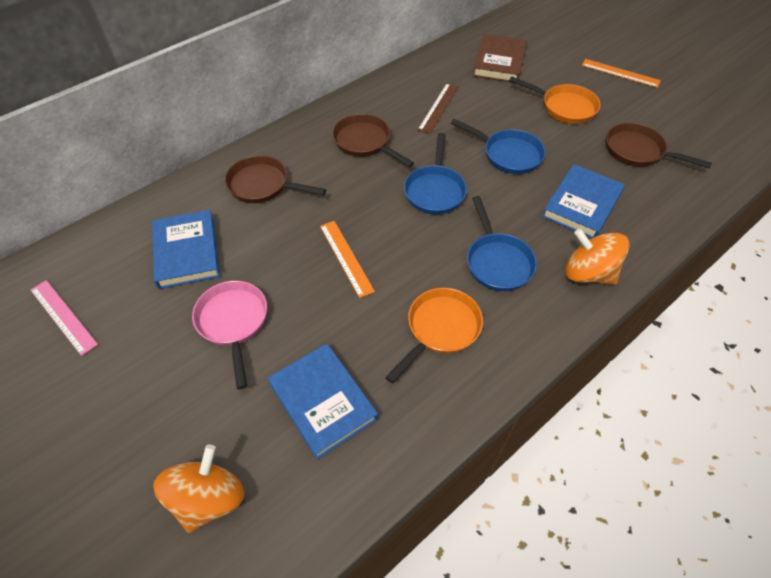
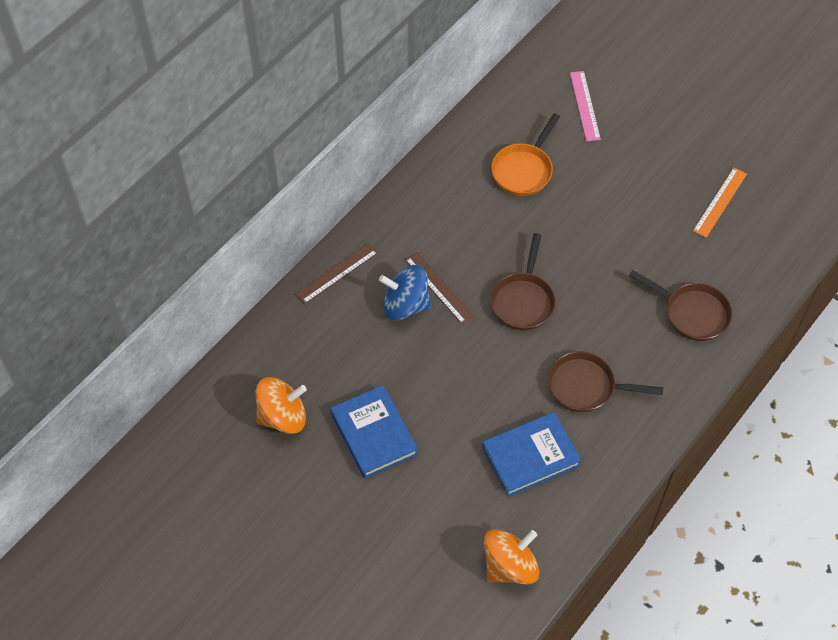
blue book: [152,210,220,289] [268,343,378,460] [542,164,625,239] = 3 -> [330,385,418,479] [482,412,582,497] = 2
blue pan: [404,133,467,215] [451,119,546,174] [467,196,537,291] = 3 -> none = 0
blue spinning top: none = 0 -> [379,265,431,320] = 1
brown book: [473,34,527,83] = 1 -> none = 0
brown ruler: [418,83,459,134] = 1 -> [295,243,378,304] [405,252,475,325] = 2
orange pan: [385,288,483,384] [509,76,601,124] = 2 -> [491,113,560,196] = 1
orange ruler: [320,221,375,298] [582,59,661,88] = 2 -> [693,168,747,238] = 1
pink pan: [192,281,267,389] = 1 -> none = 0

